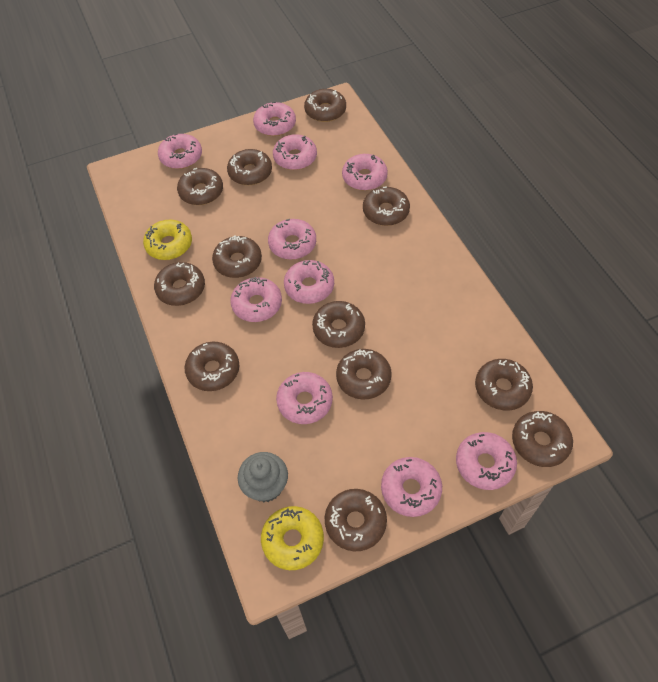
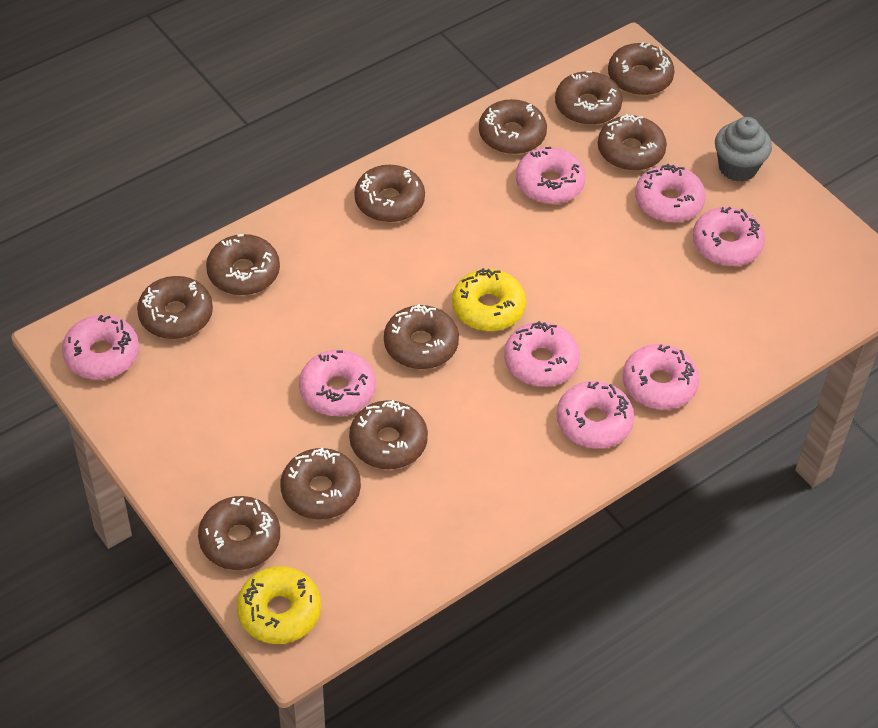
brown donut: [154,262,205,306] [177,168,223,205] [185,342,239,391] [212,235,262,278] [227,149,272,185] [304,89,346,122] [312,301,365,348] [325,489,387,551] [336,349,392,399] [363,186,410,226] [475,359,533,410] [512,411,573,467] = 12 -> [137,276,213,339] [198,496,280,570] [206,234,280,295] [280,448,361,520] [349,400,428,469] [354,165,425,222] [384,304,459,369] [479,99,547,154] [555,71,623,125] [598,114,667,171] [608,42,675,96] = 11
pink donut: [158,134,202,169] [230,277,282,322] [253,102,296,136] [268,219,316,260] [273,134,317,170] [276,372,333,424] [284,260,334,304] [342,154,388,191] [381,457,442,517] [456,432,517,490] = 10 -> [62,315,139,380] [299,350,376,416] [504,321,580,387] [516,147,586,204] [556,381,634,448] [622,344,699,410] [635,164,706,223] [693,207,765,266] = 8

